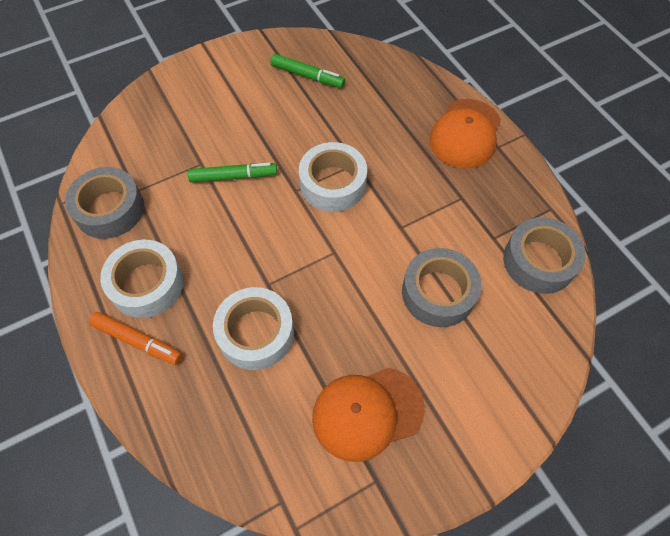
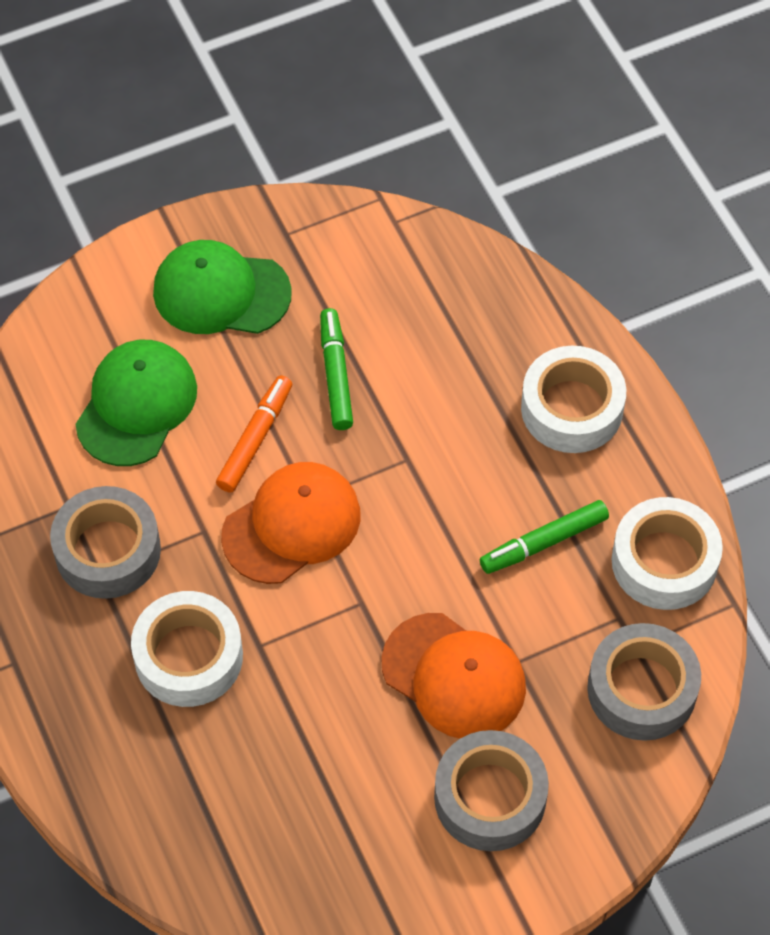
green cap: none = 0 -> [75,340,197,466] [153,240,292,334] = 2

